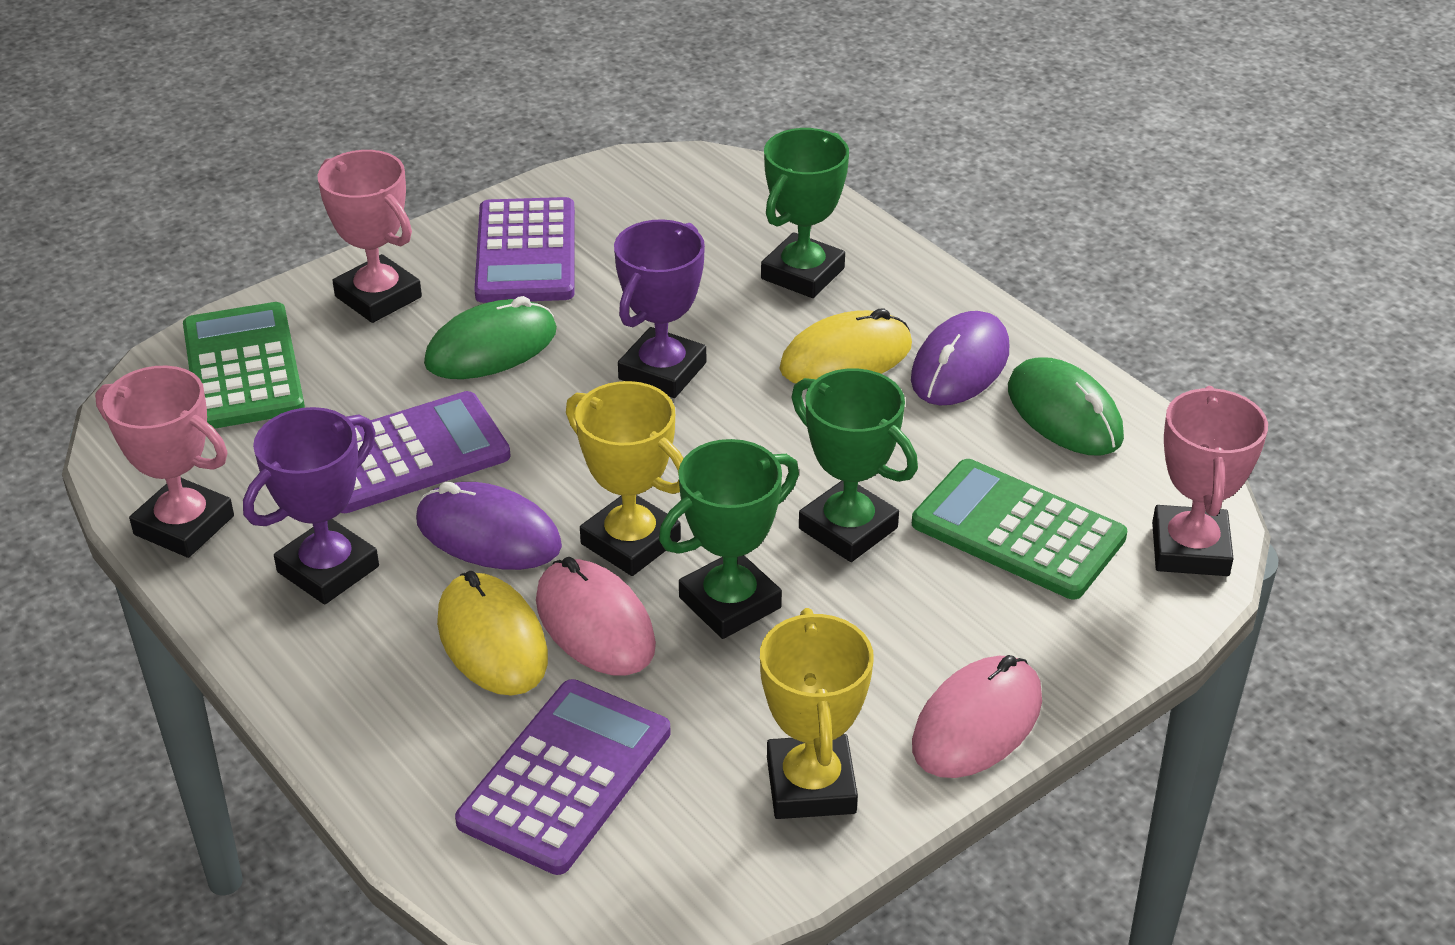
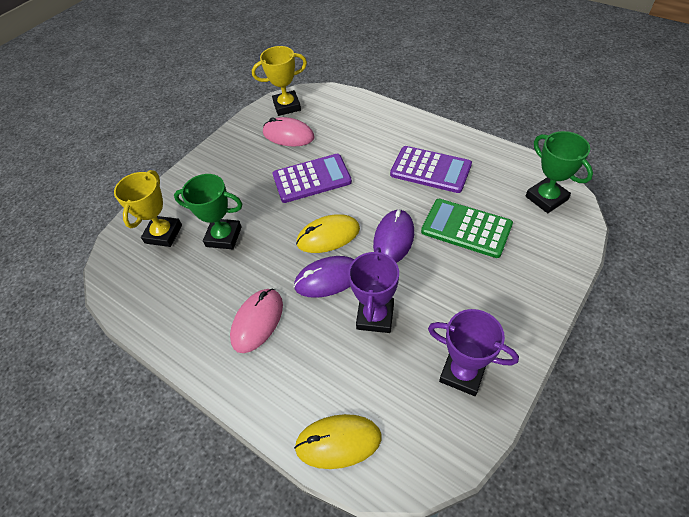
green calculator: [183,302,305,429] [912,459,1127,599] = 2 -> [421,199,513,258] = 1
green mouse: [424,296,557,379] [1008,357,1124,456] = 2 -> none = 0
green trophy: [659,439,799,639] [761,128,849,298] [791,368,918,562] = 3 -> [174,174,242,249] [526,131,593,213] = 2
pink trophy: [95,366,234,558] [317,150,422,323] [1152,386,1268,576] = 3 -> none = 0
purple calculator: [341,391,511,513] [455,679,671,875] [474,197,575,303] = 3 -> [273,154,352,203] [390,146,472,193] = 2

